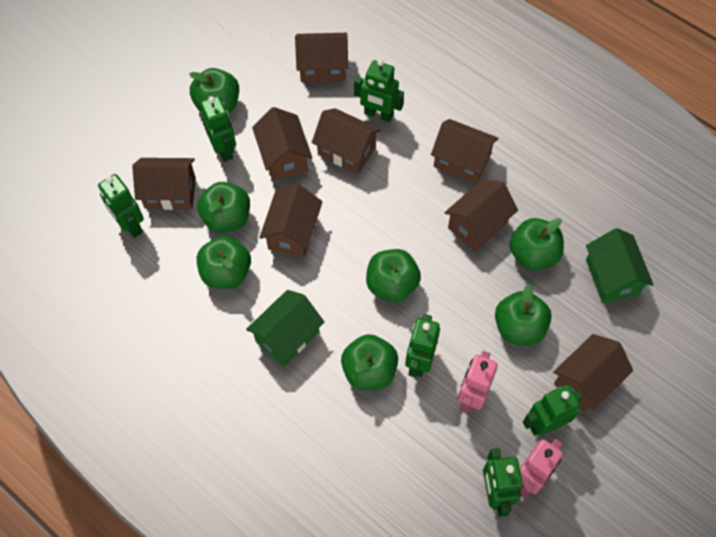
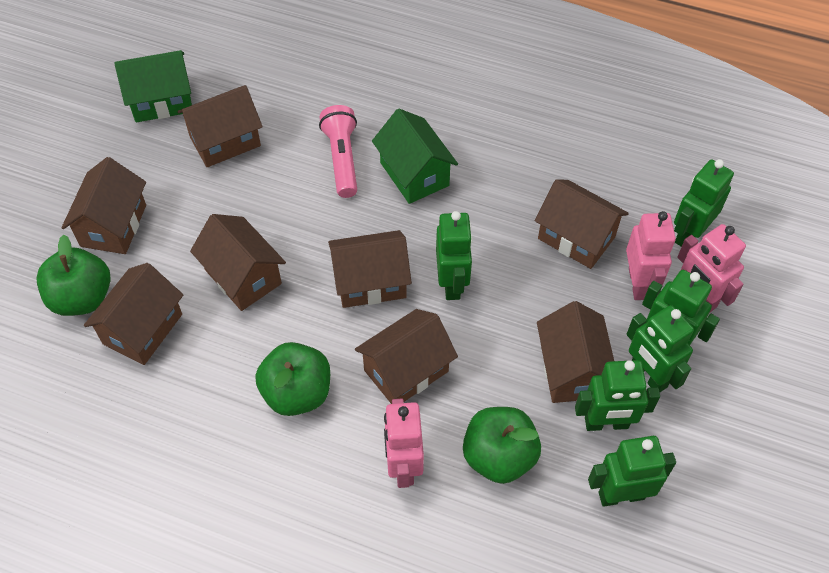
green apple: [189,68,239,113] [197,182,250,233] [197,236,251,289] [341,334,398,391] [366,249,421,302] [495,284,552,345] [509,218,564,271] = 7 -> [36,235,111,316] [255,342,330,416] [463,407,541,484] = 3
pink flashlight: none = 0 -> [319,105,357,198] = 1
pink robot: [458,351,497,414] [520,439,563,498] = 2 -> [384,399,424,488] [626,211,676,300] [677,224,746,313] = 3

